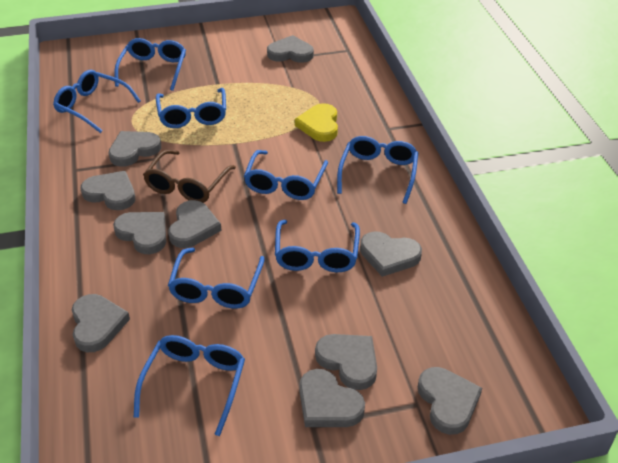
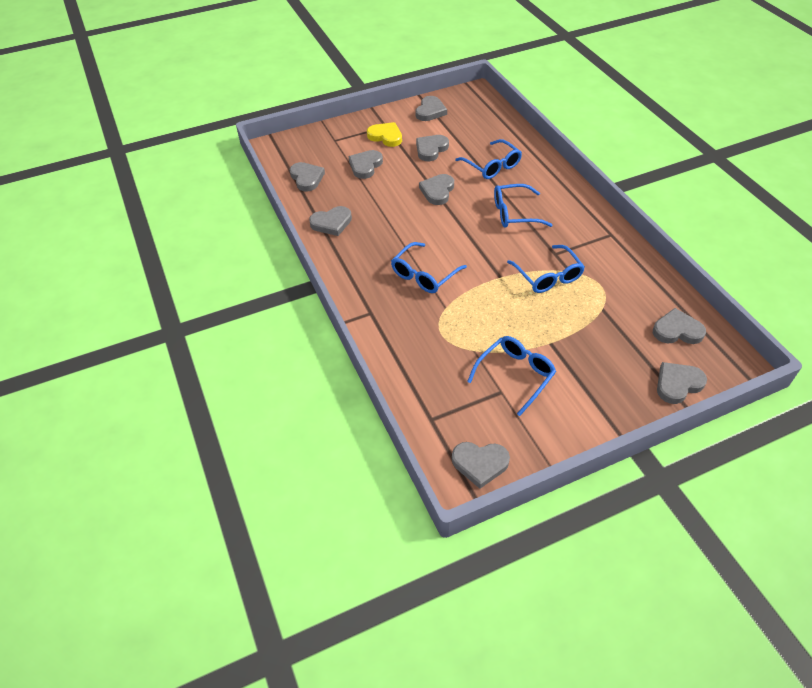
blue glasses: [53,70,141,133] [115,38,186,91] [134,335,245,436] [156,88,226,128] [168,247,264,309] [244,150,328,200] [275,220,360,272] [337,136,418,204] = 8 -> [391,242,467,293] [455,139,522,179] [467,336,556,416] [494,184,552,228] [507,245,585,293] = 5
brown glasses: [143,150,236,203] = 1 -> none = 0
grey heart: [72,294,130,352] [81,171,135,210] [109,131,161,167] [113,212,166,254] [168,200,222,248] [267,35,314,63] [299,369,365,427] [315,334,377,390] [360,231,422,277] [418,367,482,435] = 10 -> [290,162,325,192] [309,206,352,236] [349,150,383,179] [415,96,447,121] [416,135,449,161] [419,174,454,205] [452,442,510,489] [653,308,706,344] [657,362,707,404] = 9

